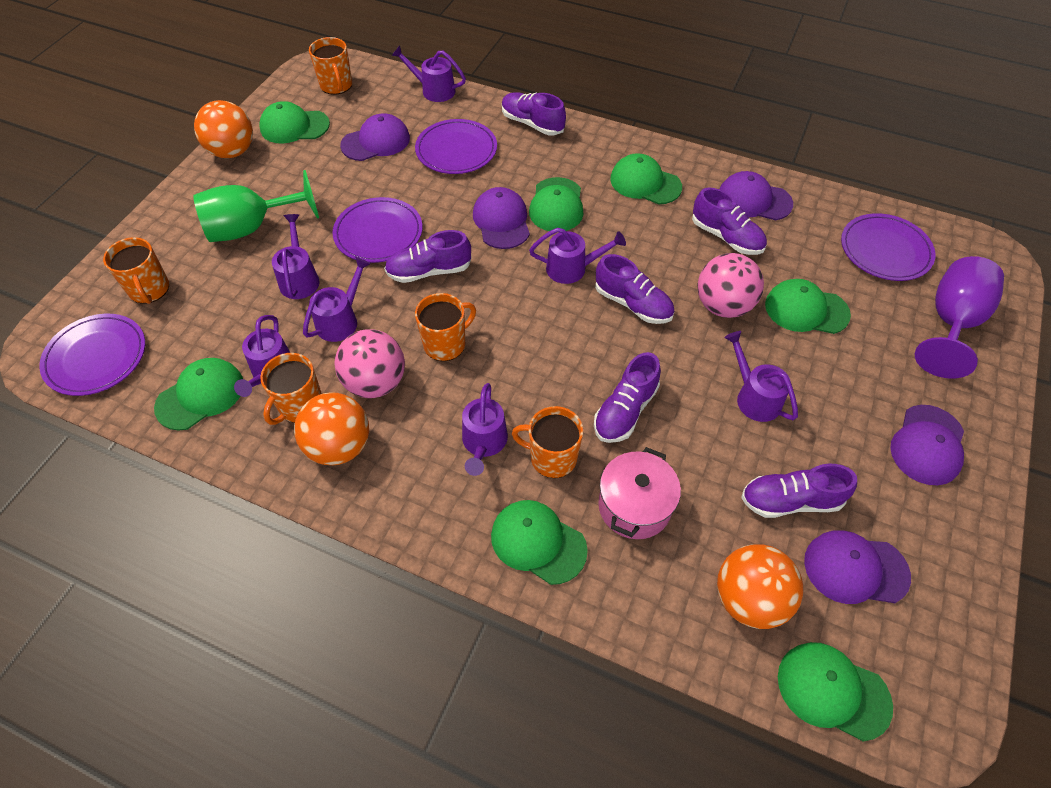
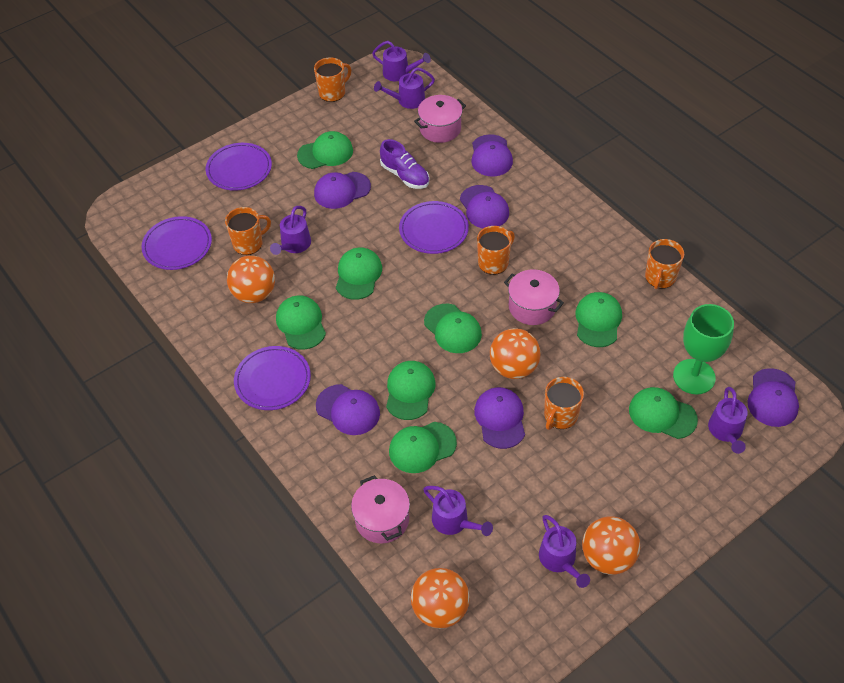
green cap: [154,358,243,431] [260,101,330,144] [491,500,588,585] [529,177,583,231] [610,153,682,204] [765,279,851,334] [778,642,893,742] = 7 -> [276,296,326,350] [297,131,353,169] [336,247,382,300] [386,361,435,420] [389,422,457,473] [424,304,482,353] [575,292,622,347] [629,387,698,439] = 8
orange ball: [194,100,253,158] [294,392,369,465] [717,544,803,629] = 3 -> [227,255,275,303] [411,568,470,628] [490,328,541,379] [582,516,640,575] = 4
pink ball: [334,329,405,398] [697,253,764,318] = 2 -> none = 0
pink pot: [598,447,681,539] = 1 -> [351,475,410,543] [414,95,466,143] [504,269,564,325] = 3
purple cap: [340,113,410,161] [473,187,530,249] [720,171,793,220] [804,531,911,604] [890,405,964,485] = 5 -> [314,172,371,209] [316,384,380,435] [460,185,509,228] [471,134,513,176] [474,387,525,449] [748,368,799,427] = 6
purple goblet: [915,256,1004,379] = 1 -> none = 0
purple shoe: [384,230,472,283] [502,92,566,136] [594,352,661,443] [595,254,674,324] [692,187,767,255] [741,464,857,518] = 6 -> [380,139,429,189] = 1
purple watering can: [234,315,291,397] [272,214,320,299] [303,257,371,342] [391,46,466,102] [462,383,508,476] [529,228,626,284] [724,331,798,422] = 7 -> [270,206,311,255] [372,41,431,81] [374,67,435,109] [423,486,493,536] [539,515,590,588] [708,387,748,454] = 6

